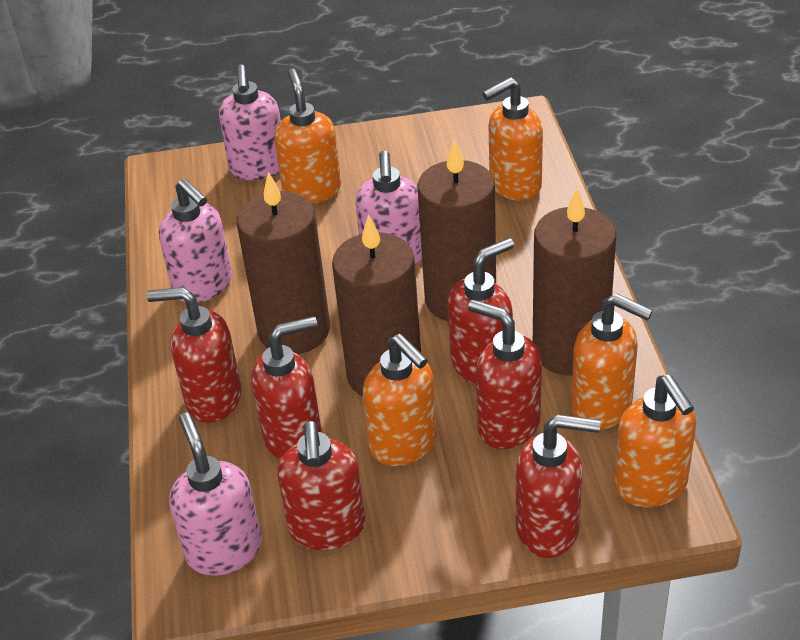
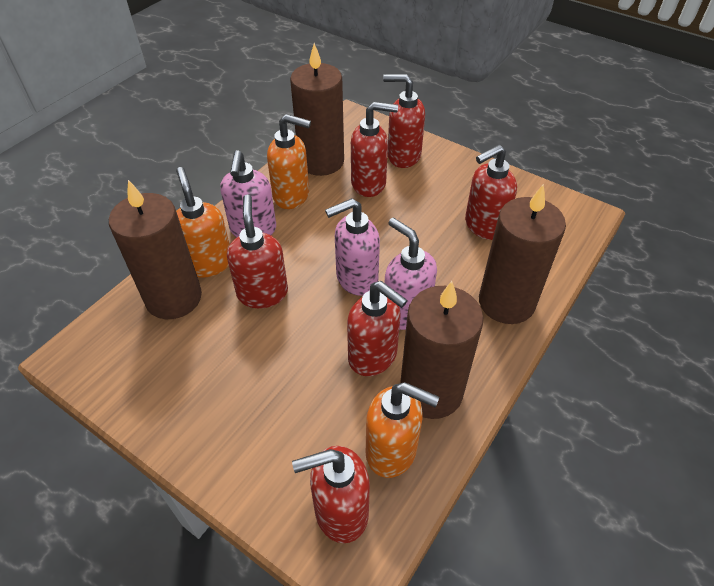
orange soap dispenser: [274,68,341,204] [363,334,437,466] [482,77,543,201] [571,293,653,430] [614,375,696,507] = 5 -> [176,167,230,278] [267,114,311,209] [366,382,439,478] = 3
pink soap dispenser: [159,178,232,303] [169,412,262,576] [219,64,281,181] [355,151,422,265] = 4 -> [220,150,276,237] [325,198,380,296] [385,218,437,330] = 3

